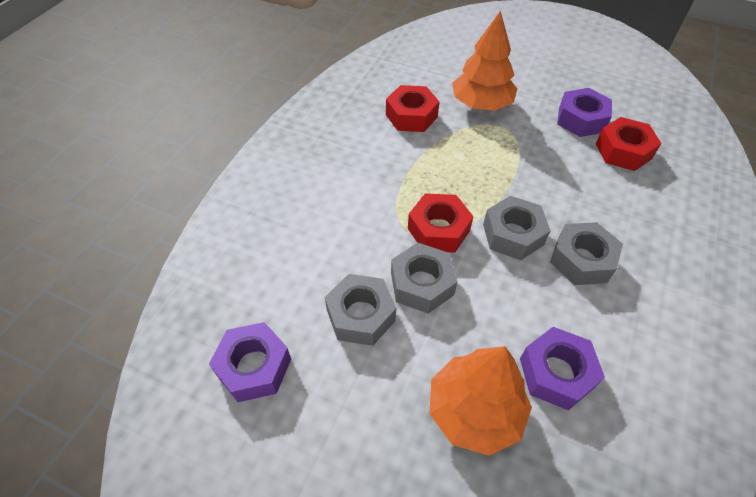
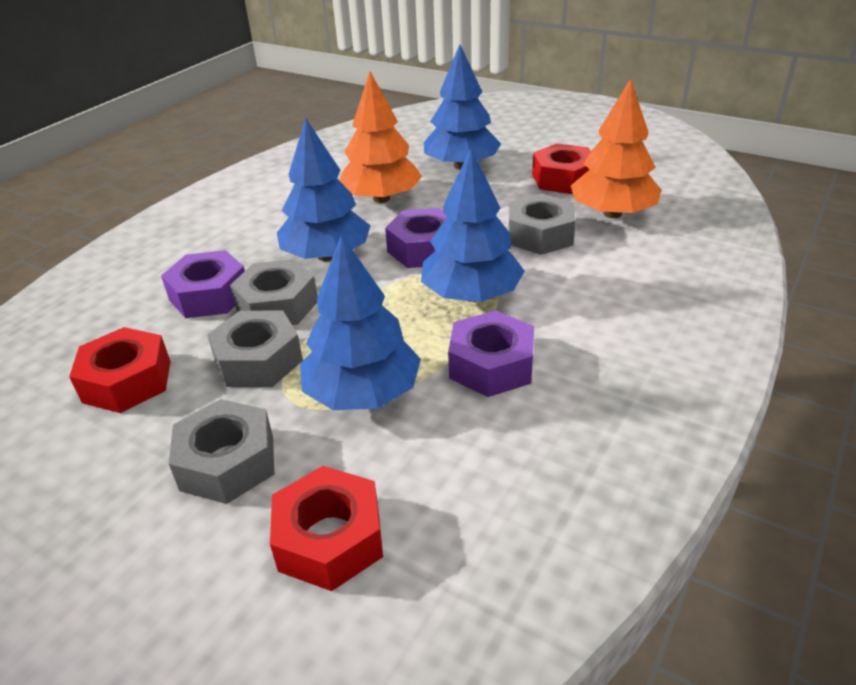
blue tree: none = 0 -> [277,118,371,261] [300,234,421,410] [421,148,525,302] [424,44,501,170] = 4

